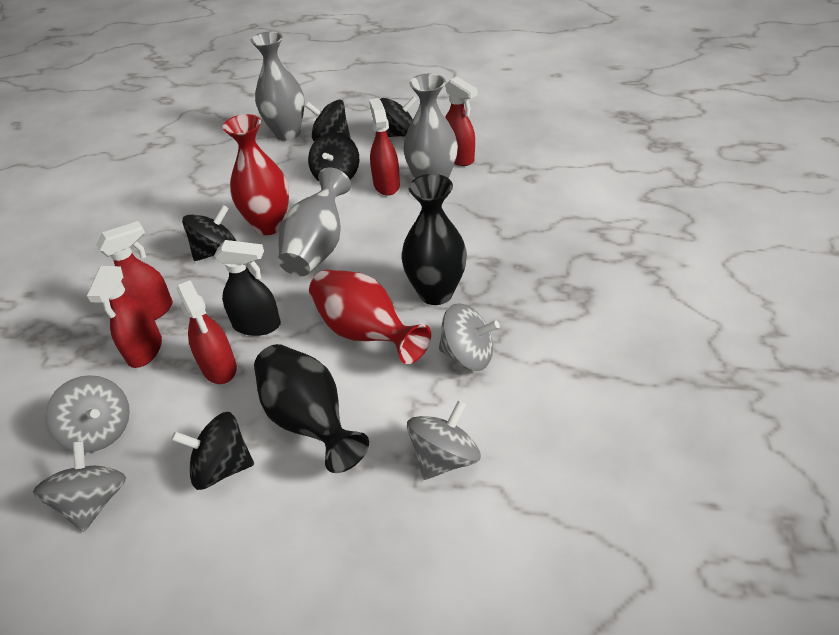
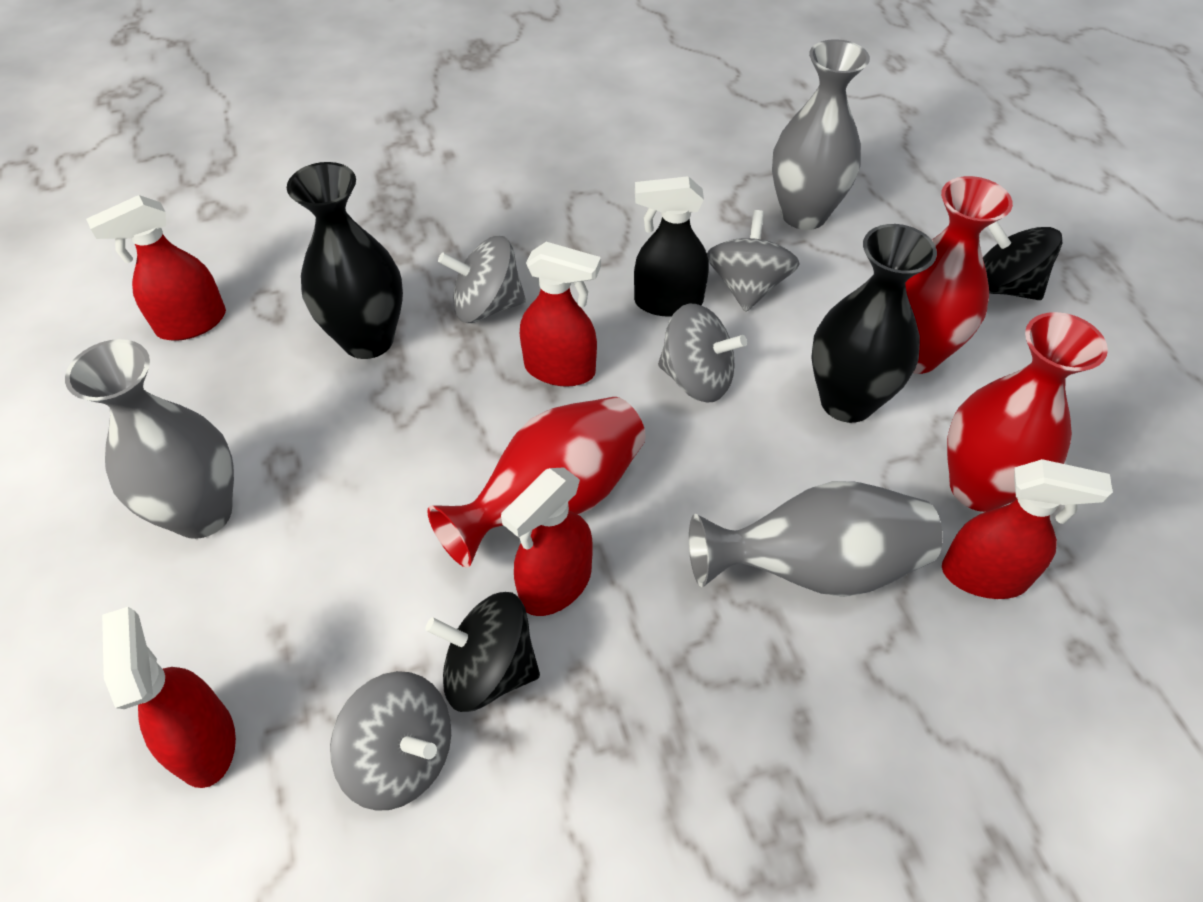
black spinning top: [171,412,254,490] [182,205,236,261] [305,100,350,141] [308,132,359,181] [380,96,417,137] = 5 -> [425,592,540,712] [983,221,1062,300] = 2
red vase: [222,114,289,235] [309,270,431,364] = 2 -> [427,397,646,568] [905,176,1013,374] [947,312,1108,512] = 3

